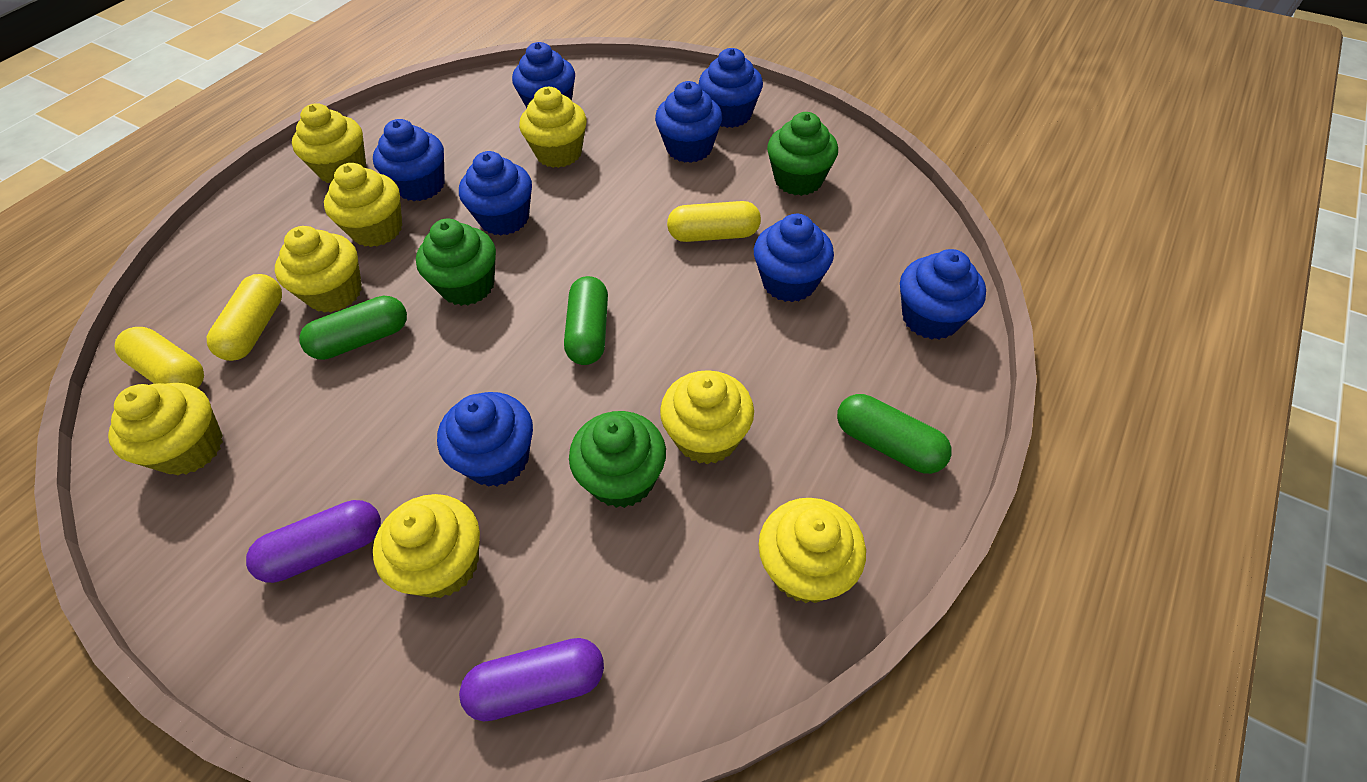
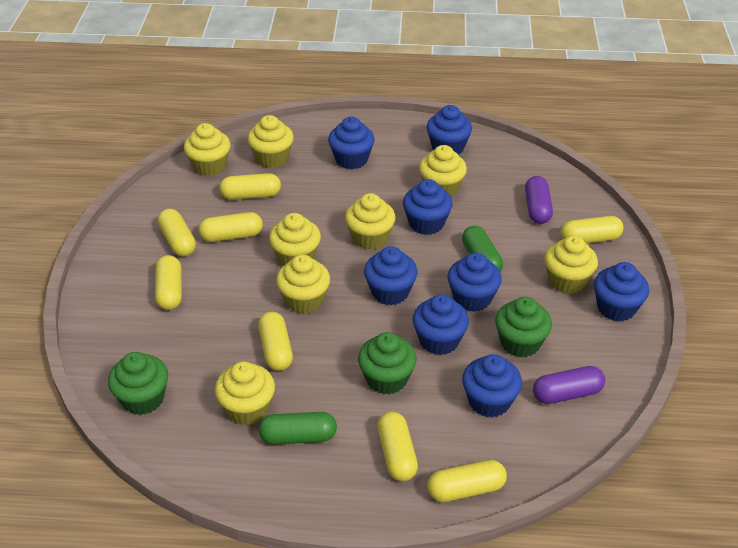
green capsule: [299,296,407,360] [564,276,608,365] [837,394,952,474] = 3 -> [259,412,337,445] [462,226,503,271] = 2
yellow capsule: [115,327,204,388] [207,274,282,361] [667,201,761,242] = 3 -> [155,255,182,310] [158,209,196,257] [199,212,263,242] [219,173,281,200] [258,312,293,371] [377,412,418,481] [427,460,507,502] [560,216,624,243] = 8

